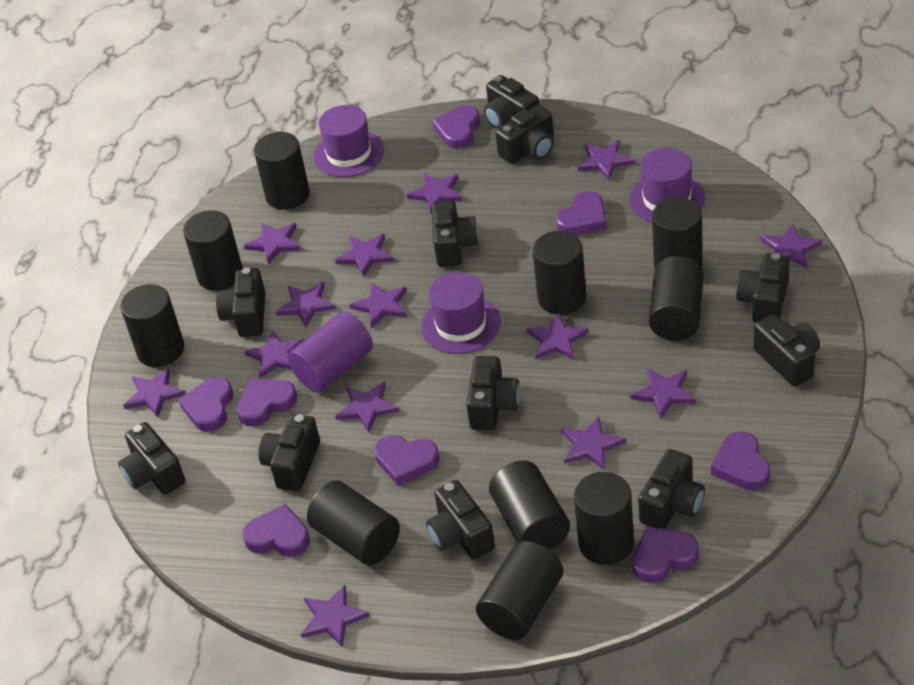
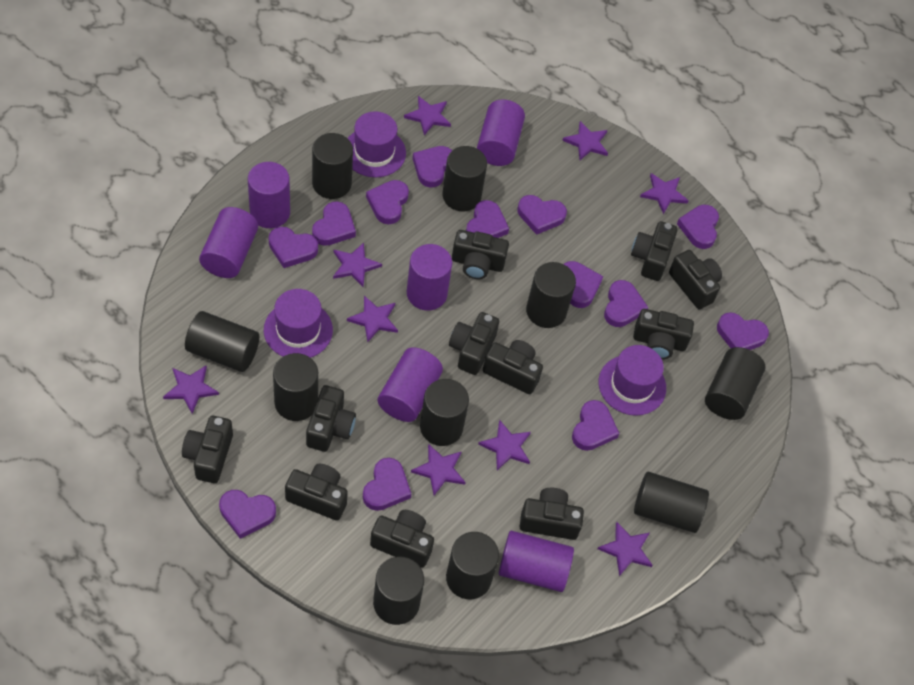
purple cylinder: [288,311,373,392] = 1 -> [199,207,258,278] [248,162,290,228] [378,347,443,422] [407,244,452,311] [477,99,525,166] [499,531,574,592] = 6
purple heart: [178,377,233,432] [237,379,297,426] [242,504,310,557] [374,435,439,486] [432,106,480,149] [556,191,607,235] [632,526,699,583] [711,432,770,491] = 8 -> [219,490,276,539] [269,227,318,268] [312,201,356,246] [363,458,412,511] [366,180,409,224] [413,146,452,187] [466,200,509,238] [518,195,567,235] [564,261,603,308] [572,400,620,451] [604,280,649,327] [677,205,719,249] [717,312,769,350] = 13
purple star: [123,368,186,418] [244,223,301,265] [244,330,305,378] [276,282,336,327] [301,585,370,647] [335,234,394,277] [335,382,400,433] [350,282,407,329] [407,173,463,214] [526,313,589,359] [561,416,626,470] [578,140,635,180] [631,368,696,419] [760,224,822,268] = 14 -> [163,365,219,414] [333,242,382,287] [347,296,398,342] [404,96,451,135] [411,444,466,496] [478,420,531,470] [562,121,608,160] [598,522,653,576] [640,173,689,214] = 9

